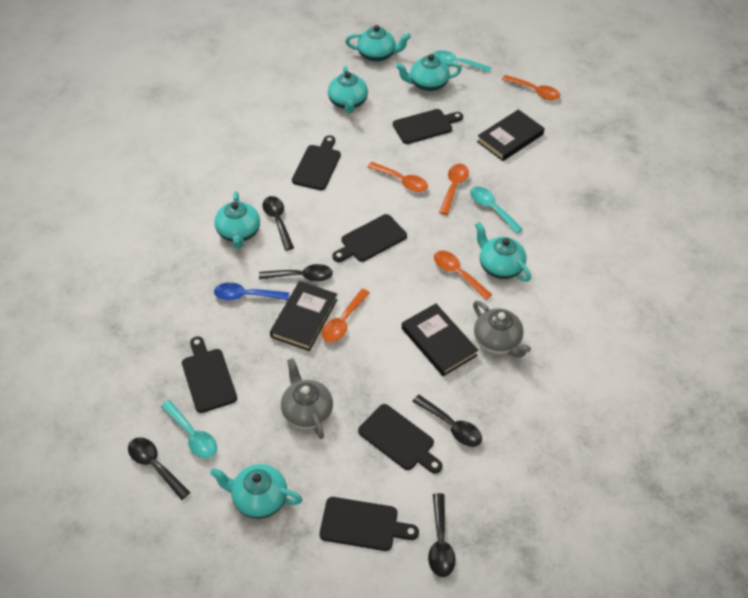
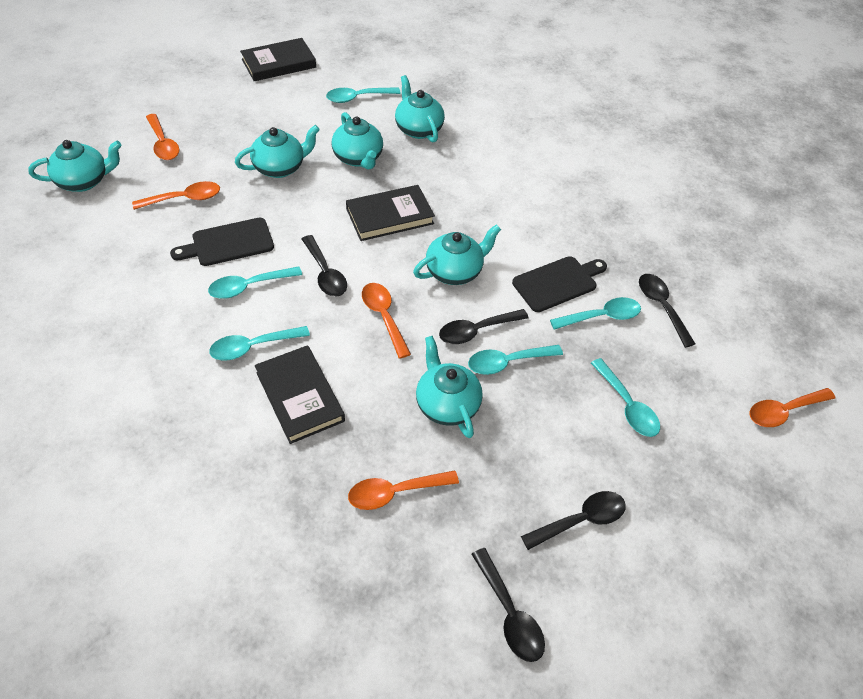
black cutting board: [182,337,237,413] [292,135,341,190] [319,497,419,551] [332,214,407,262] [358,404,442,474] [393,109,463,144] = 6 -> [170,218,274,266] [512,256,607,312] = 2
blue spoon: [214,282,289,300] = 1 -> none = 0
grey teapot: [281,358,333,439] [473,301,531,358] = 2 -> none = 0
turquoise spoon: [161,400,217,458] [432,50,491,72] [470,187,523,233] = 3 -> [208,266,302,299] [209,326,310,360] [326,87,401,103] [468,345,563,375] [550,297,641,330] [591,358,660,437] = 6

